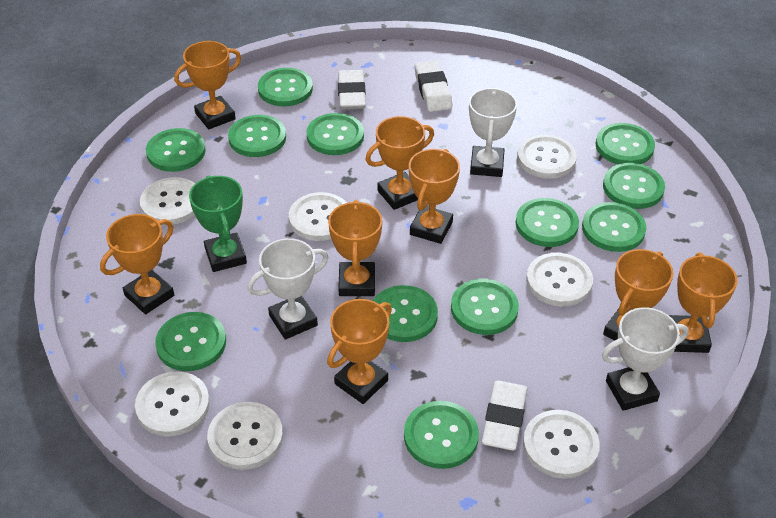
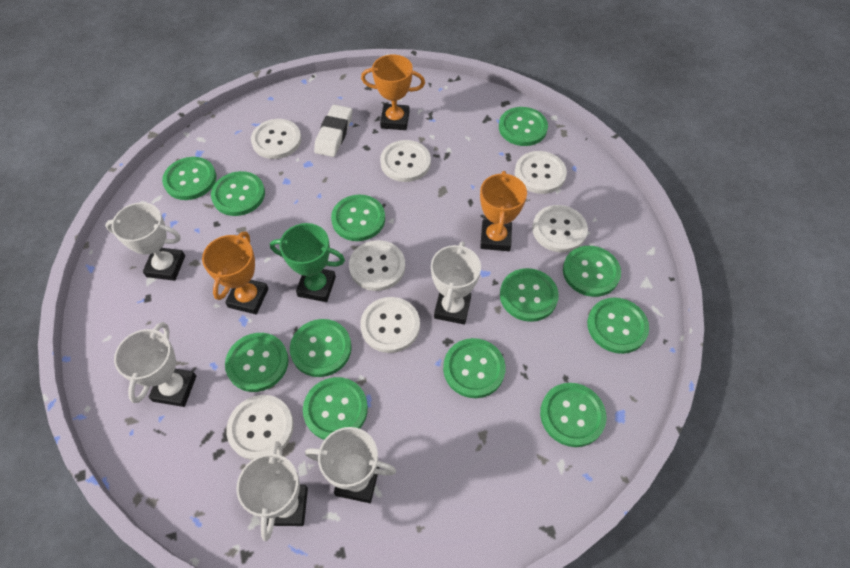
orange trophy: [100,214,174,314] [174,41,241,129] [327,299,392,404] [328,200,382,296] [365,116,434,210] [409,149,460,244] [603,249,674,340] [669,253,738,353] = 8 -> [202,231,268,314] [361,55,425,130] [480,171,527,251] = 3
white eraser: [338,70,366,109] [415,60,452,112] [482,381,527,451] = 3 -> [314,105,352,157] = 1
white trophy: [247,238,329,340] [469,87,517,177] [602,307,688,411] = 3 -> [105,202,185,281] [114,322,196,407] [236,441,308,541] [305,427,396,503] [431,241,481,325] = 5

